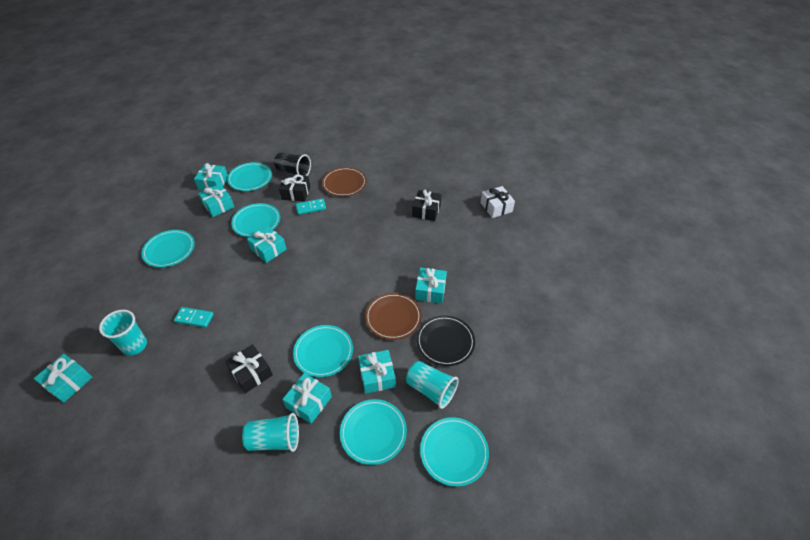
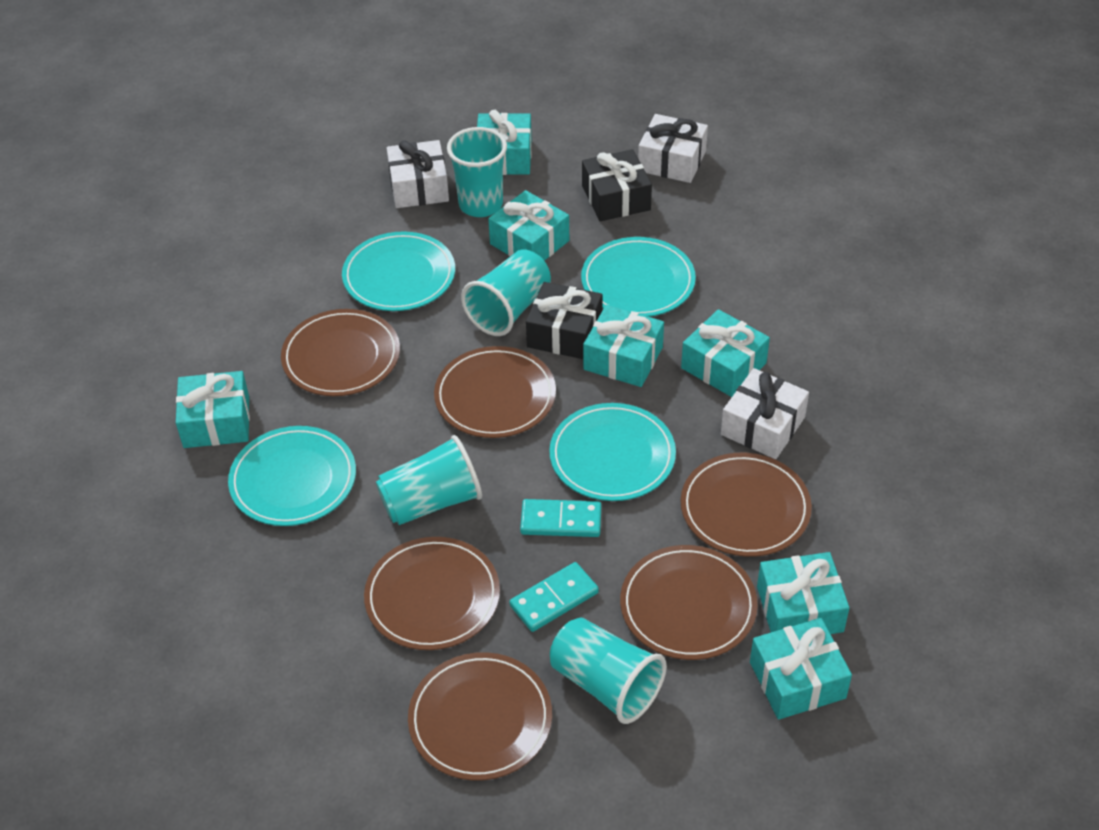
black cup: [274,152,311,176] = 1 -> none = 0
black gift: [225,344,273,393] [279,174,310,202] [412,190,442,221] = 3 -> [526,282,603,359] [582,149,652,221] = 2
black plate: [416,315,475,366] = 1 -> none = 0
brown plate: [322,167,367,197] [365,293,422,340] = 2 -> [281,309,400,396] [364,537,500,650] [408,652,552,781] [434,346,556,438] [620,545,758,660] [681,453,812,557] = 6
turquoise cup: [99,310,147,356] [242,413,299,452] [406,361,459,409] = 3 -> [376,435,482,525] [447,127,507,217] [461,249,551,336] [550,617,667,724] = 4
turquoise plate: [142,230,195,267] [227,162,272,191] [231,203,280,237] [293,325,353,377] [340,399,407,465] [420,417,489,487] = 6 -> [228,426,356,526] [342,231,455,311] [549,403,676,501] [581,237,696,317] = 4
white gift: [480,186,515,218] = 1 -> [387,140,449,208] [638,114,708,183] [721,368,809,459] = 3

